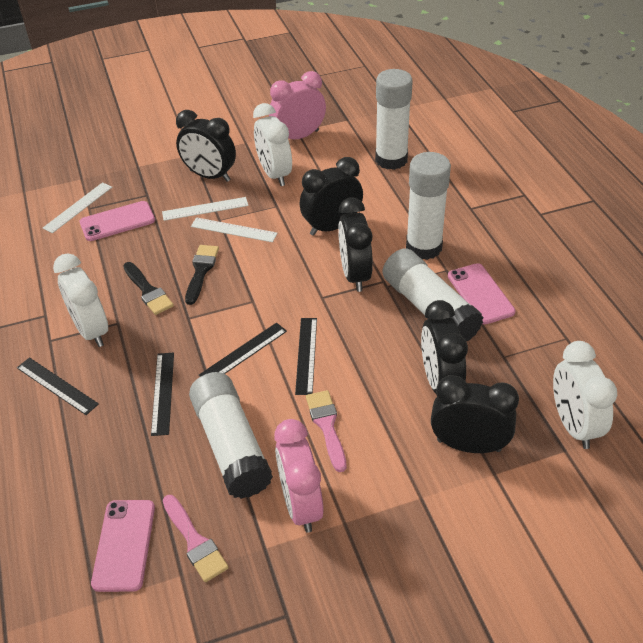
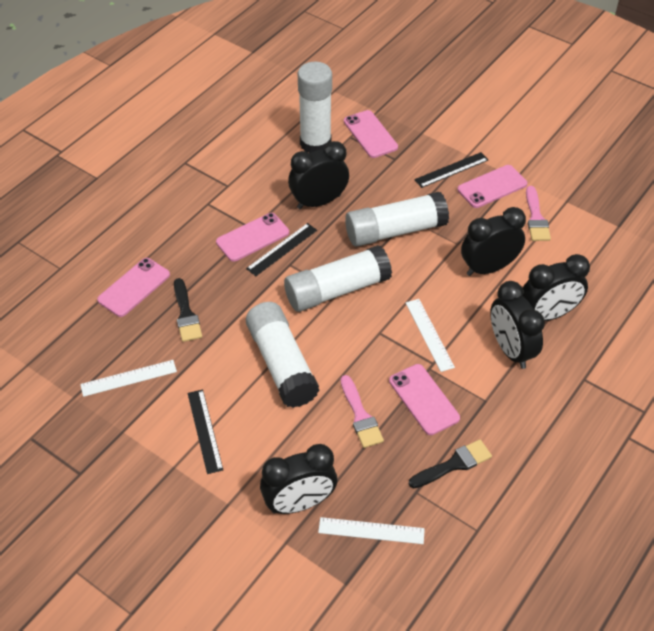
black ruler: [17,357,99,415] [151,352,174,436] [199,323,287,377] [295,318,317,395] = 4 -> [187,389,223,474] [246,223,317,276] [414,152,488,188] = 3
pink clock: [269,71,326,139] [274,419,324,533] = 2 -> none = 0
pink phone: [80,201,155,241] [91,500,155,592] [448,263,516,324] = 3 -> [97,258,170,317] [216,213,289,262] [344,110,398,158] [389,364,460,435] [457,165,527,208] = 5
white clock: [53,253,108,347] [253,103,292,186] [553,341,617,449] = 3 -> none = 0

